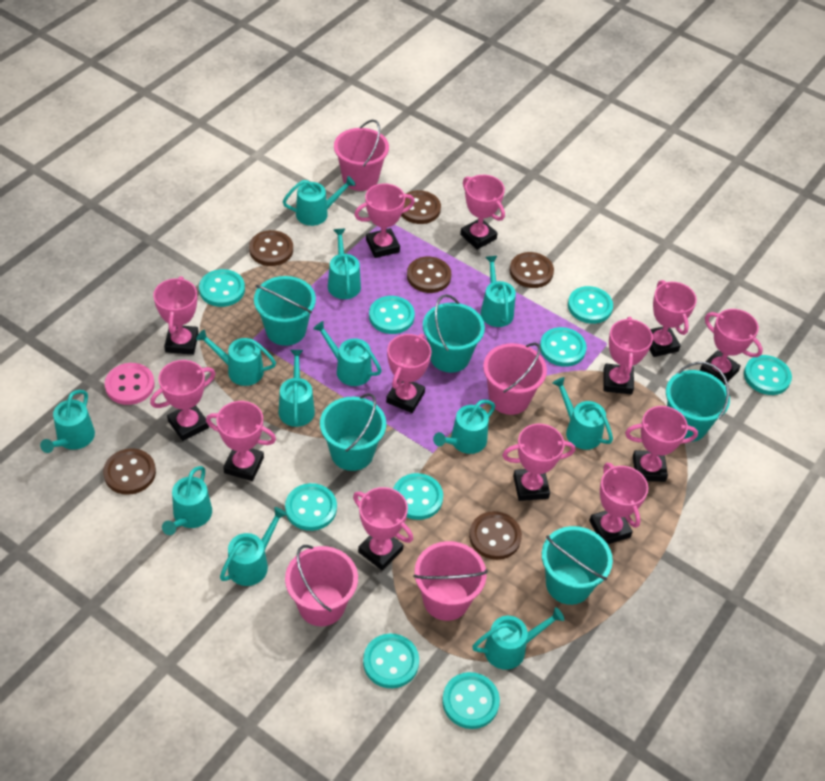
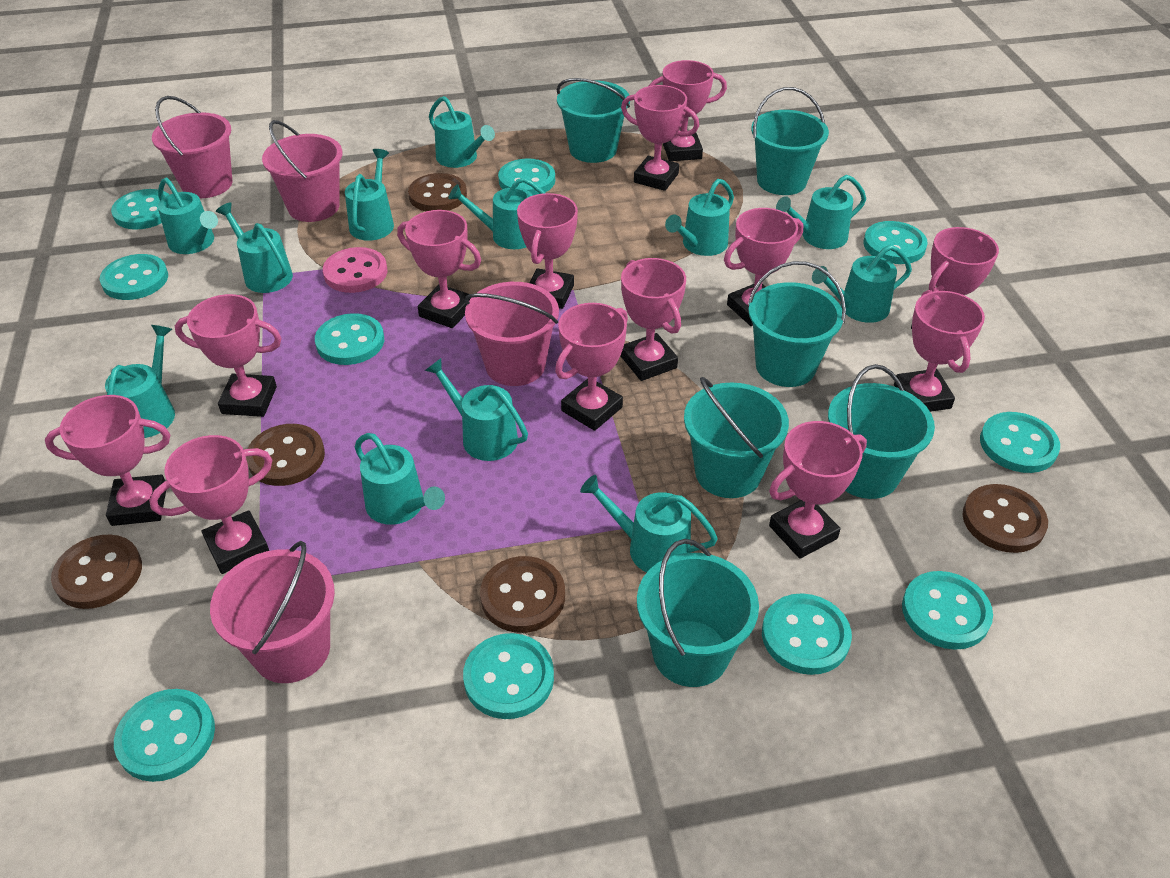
brown button: [103,448,156,495] [249,230,293,266] [401,190,441,224] [407,257,451,293] [469,511,522,560] [510,252,554,288] = 6 -> [51,535,142,609] [246,424,325,486] [408,173,467,211] [480,556,565,633] [963,484,1048,553] = 5
turquoise bucket: [254,276,316,346] [320,393,386,471] [423,294,485,373] [542,526,613,605] [666,362,730,442] = 5 -> [557,78,630,163] [637,539,759,687] [684,377,789,498] [748,261,846,387] [751,87,829,195] [828,364,935,499] = 6
turquoise button: [199,269,245,307] [285,483,337,531] [363,633,419,688] [369,296,415,334] [393,473,443,520] [442,672,500,729] [540,327,587,367] [568,286,613,324] [744,355,792,395] = 9 -> [100,254,168,300] [111,189,170,230] [114,689,215,782] [315,313,384,365] [463,633,554,719] [498,158,555,195] [762,593,852,675] [864,221,928,264] [902,571,993,650] [980,412,1060,473] = 10

